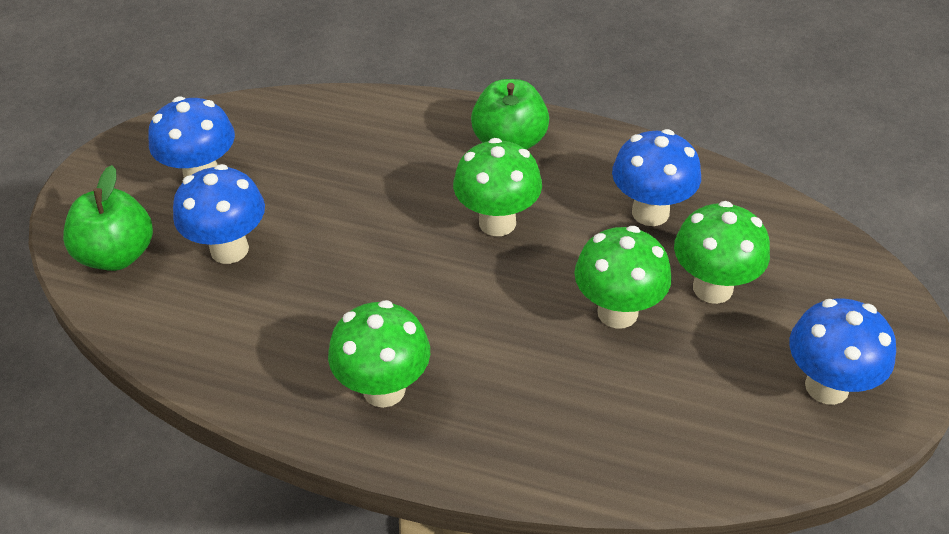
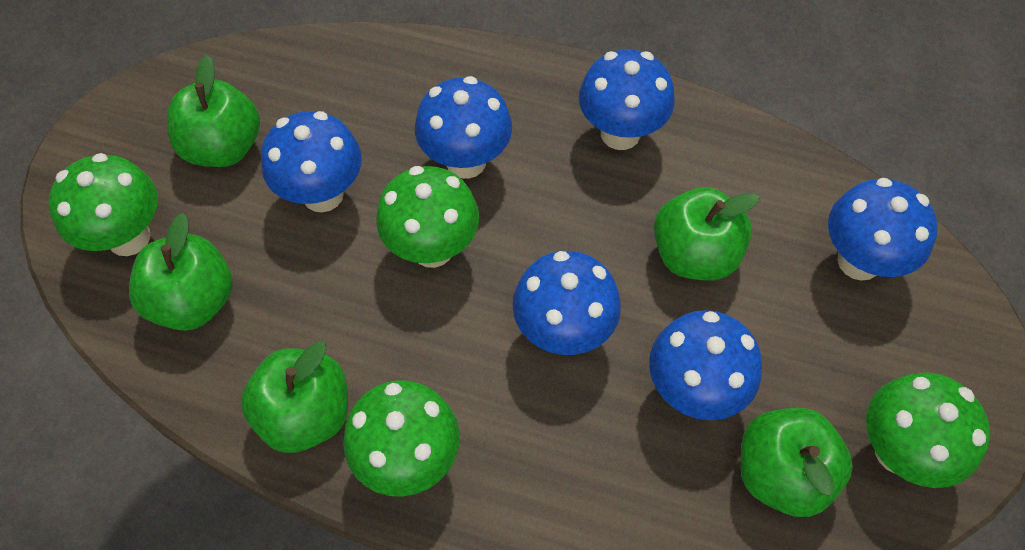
blue mushroom: [148,96,235,178] [173,164,265,264] [612,129,701,226] [790,298,896,405] = 4 -> [261,111,362,212] [415,76,512,179] [513,251,621,355] [579,49,675,150] [649,310,762,420] [828,178,938,281] = 6
green apple: [63,165,153,271] [471,79,549,149] = 2 -> [129,213,233,331] [167,55,260,167] [241,342,348,453] [654,187,760,281] [740,408,853,517] = 5

